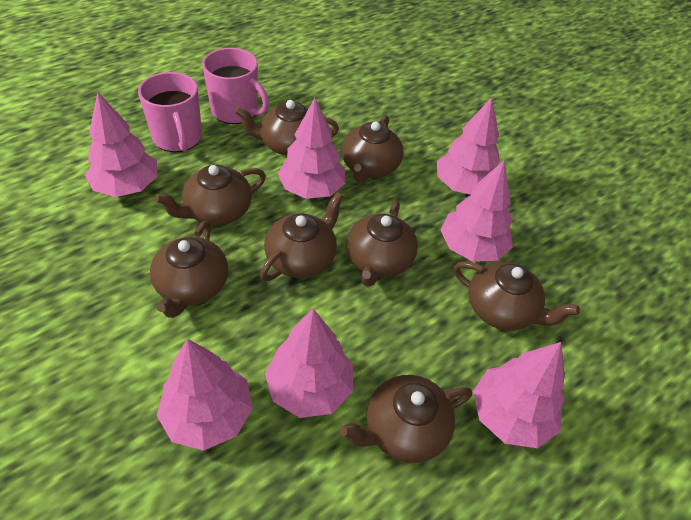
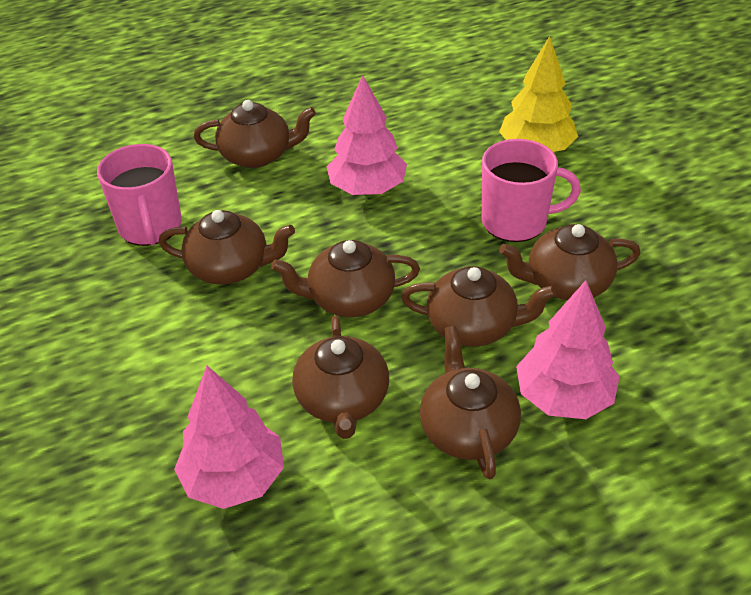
brown teapot: [150,221,228,318] [155,165,266,226] [235,100,339,155] [260,192,344,281] [340,375,472,463] [341,115,404,183] [346,201,418,287] [453,261,580,331] = 8 -> [158,210,295,285] [194,100,316,168] [271,240,420,317] [292,316,389,439] [401,266,556,347] [420,326,521,480] [499,224,640,300] = 7
pink tree: [85,92,157,197] [157,339,253,451] [265,309,353,418] [278,98,345,199] [437,97,500,194] [441,161,513,262] [473,342,565,448] = 7 -> [174,366,284,509] [327,75,407,195] [516,280,620,419] = 3
yellow tree: none = 0 -> [499,36,578,152] = 1

